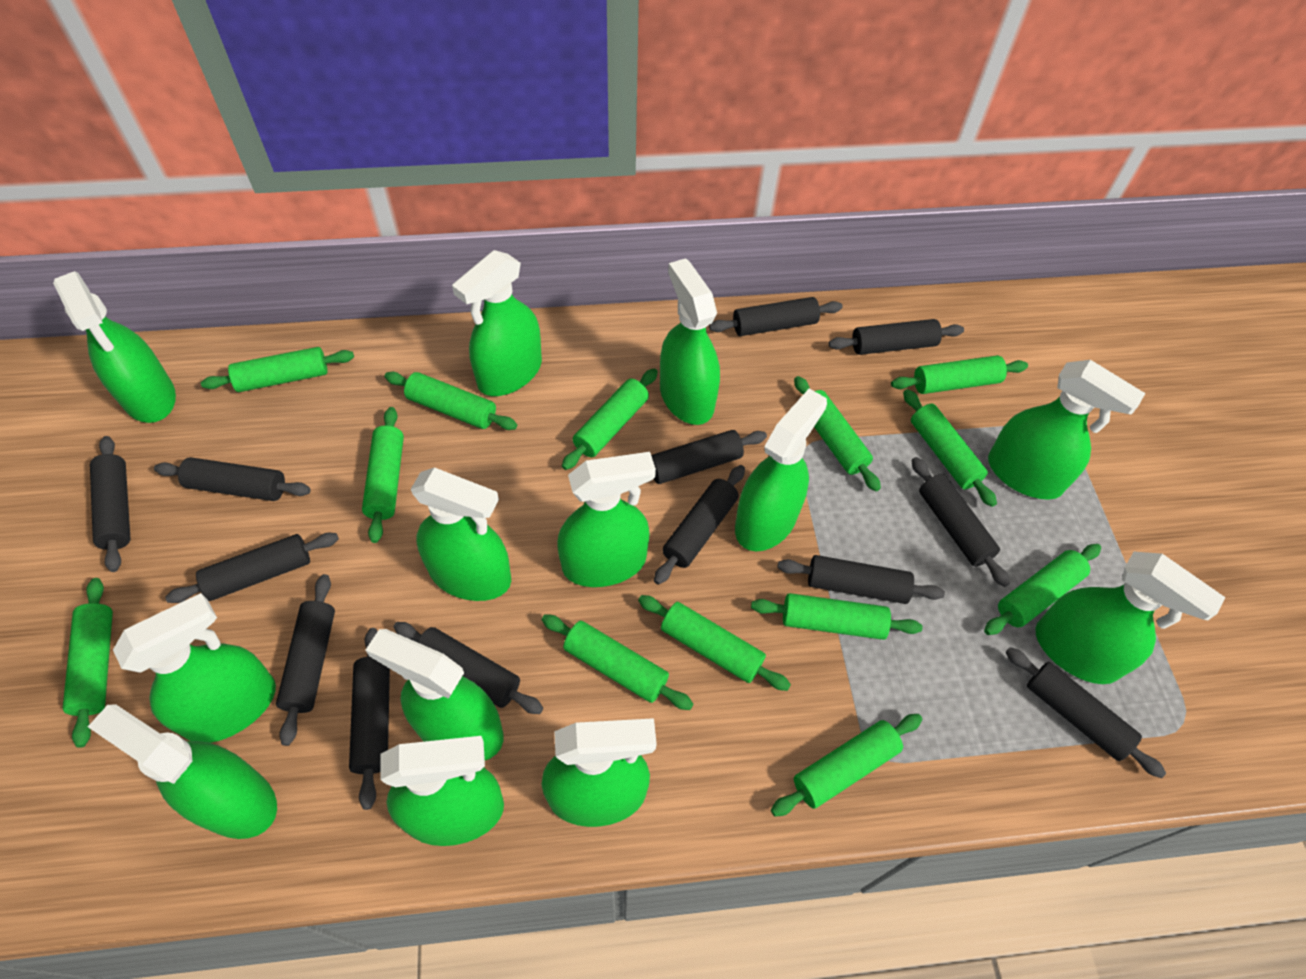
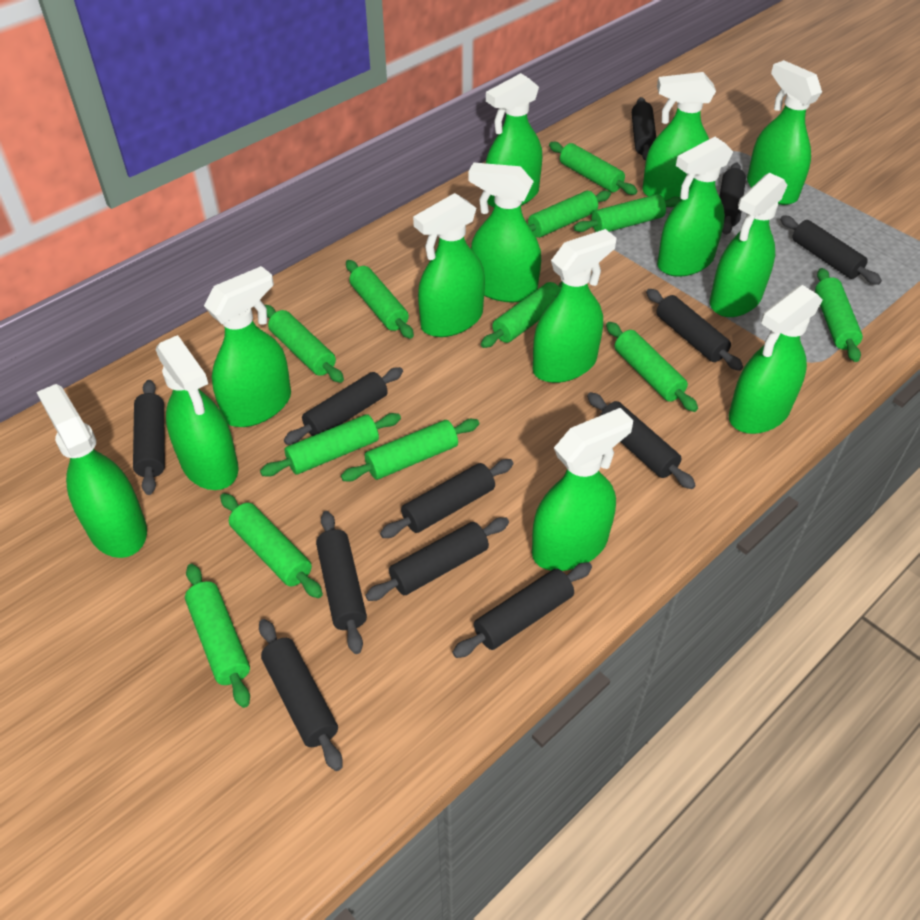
black rolling pin: [90,436,131,572] [154,457,311,501] [165,533,339,603] [276,574,335,746] [349,628,390,810] [393,622,543,714] [651,430,767,484] [654,465,745,585] [709,297,843,336] [777,555,945,604] [829,319,964,355] [911,457,1010,587] [1006,647,1166,778] = 13 -> [133,380,165,495] [259,619,343,771] [284,367,403,445] [316,511,367,654] [365,517,509,601] [380,459,513,538] [452,562,592,658] [587,392,696,489] [632,97,656,161] [646,289,743,371] [719,162,746,235] [780,215,882,285] = 12
green rolling pin: [63,578,113,748] [201,347,354,392] [362,407,404,543] [385,372,517,430] [542,614,693,710] [562,368,658,470] [638,595,791,691] [751,593,922,640] [771,714,922,817] [794,376,881,491] [891,355,1028,394] [903,389,997,507] [984,544,1101,635] = 13 -> [185,564,250,708] [220,493,323,598] [260,413,401,477] [265,305,344,383] [341,419,479,482] [346,260,414,339] [481,281,562,348] [528,190,611,238] [549,142,637,195] [574,194,681,232] [606,322,698,412] [815,268,863,362] = 12

